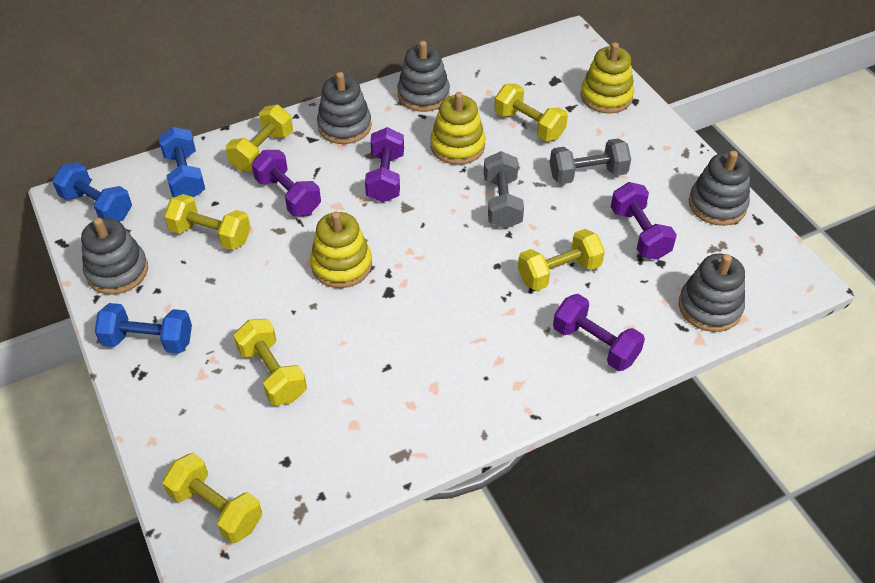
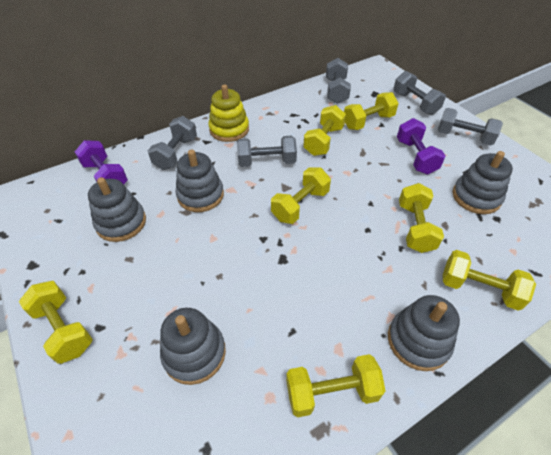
blue dumbbell: [52,163,132,221] [95,303,192,354] [158,127,205,198] = 3 -> none = 0
grey dumbbell: [484,151,524,229] [550,138,631,184] = 2 -> [148,116,197,170] [237,135,297,167] [326,58,351,104] [393,71,446,115] [438,108,503,145] = 5
purple dumbbell: [252,150,321,216] [365,127,404,203] [553,294,645,371] [611,182,677,260] = 4 -> [75,140,128,184] [397,118,445,174] = 2
yellow dumbbell: [162,453,262,544] [164,194,251,250] [226,105,293,172] [233,319,307,405] [494,84,568,142] [518,229,605,291] = 6 -> [19,281,93,364] [271,167,331,224] [286,354,385,418] [303,105,346,156] [344,92,399,130] [399,183,444,253] [443,250,536,311] = 7
yellow stacking toy: [310,211,372,288] [430,92,486,165] [581,42,634,114] = 3 -> [208,84,249,142] = 1

